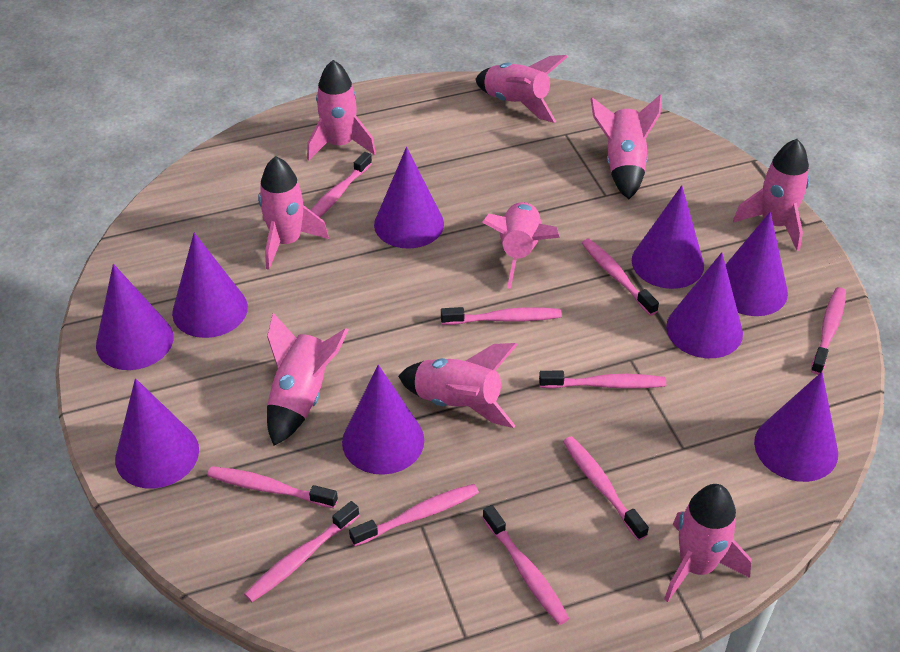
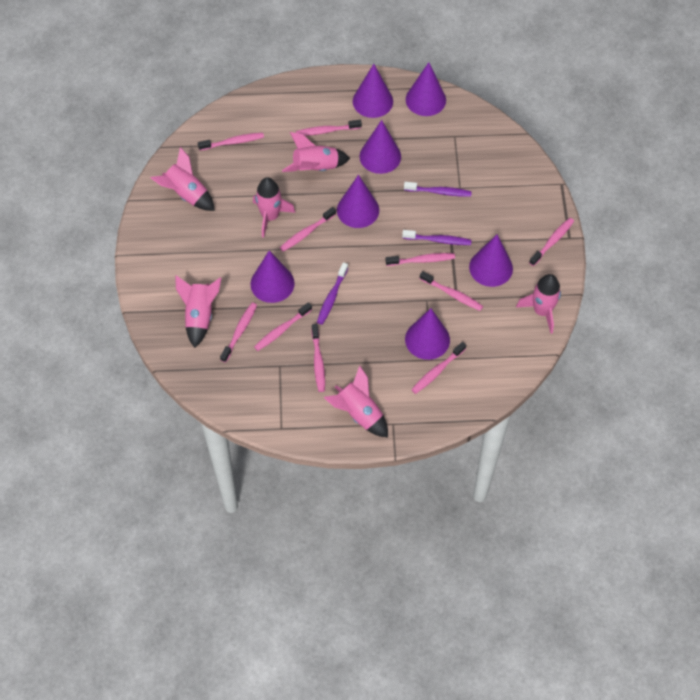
pink rocket: [258,156,329,270] [267,313,348,446] [307,60,376,161] [398,343,517,428] [475,55,567,123] [482,202,560,289] [591,94,662,199] [664,484,751,602] [733,139,809,251] = 9 -> [151,147,215,211] [175,275,221,348] [253,177,295,238] [282,132,350,172] [324,366,388,437] [516,274,561,334] = 6
purple cone: [96,264,173,370] [115,378,199,489] [172,233,248,338] [342,365,424,475] [374,147,444,249] [632,185,704,289] [666,252,743,358] [726,212,788,316] [754,372,838,482] = 9 -> [250,251,295,303] [337,175,379,228] [353,64,393,118] [360,120,401,174] [405,308,450,360] [406,62,446,116] [469,235,513,287] = 7
purple toothbrush: none = 0 -> [317,262,348,325] [402,230,471,245] [404,182,472,197] = 3

